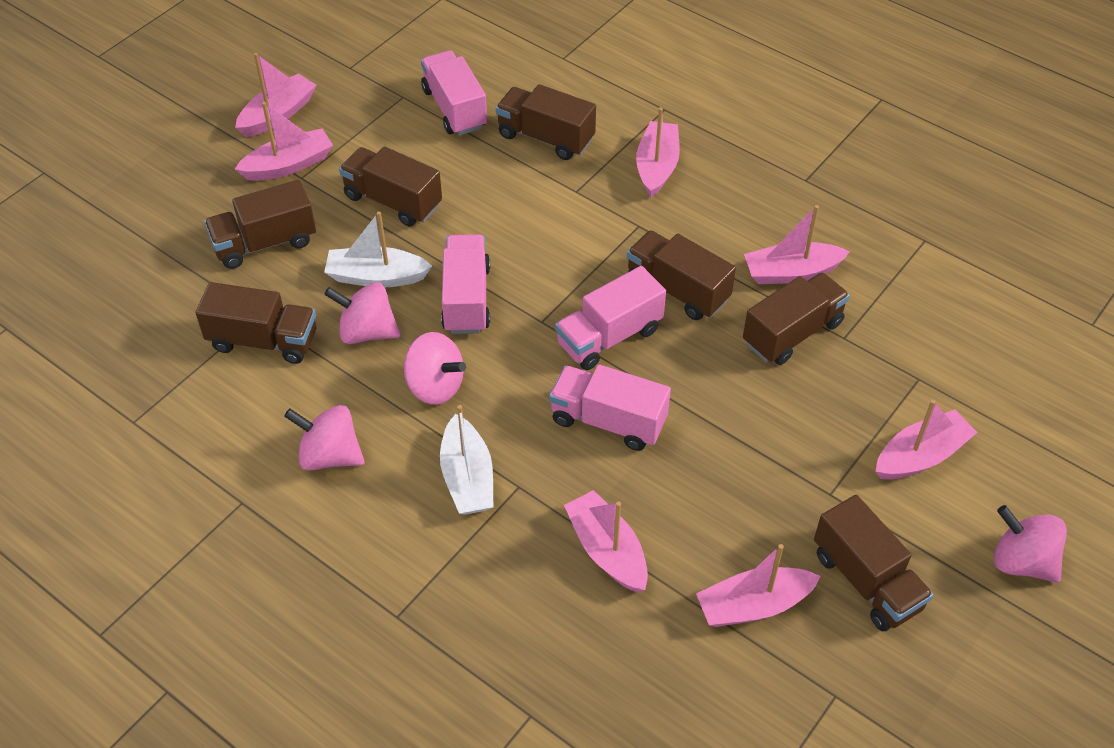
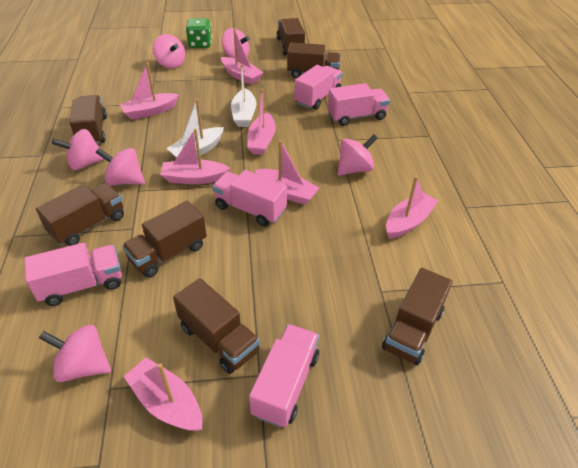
green dice: none = 0 -> [186,18,212,48] = 1
pink spinning top: [284,405,365,470] [324,282,401,344] [404,332,466,405] [994,505,1067,583] = 4 -> [39,325,111,382] [52,129,105,170] [95,148,145,185] [153,34,185,68] [222,28,250,58] [338,134,377,176] = 6
pink truck: [421,50,487,135] [441,234,490,334] [549,365,671,451] [555,266,666,370] = 4 -> [24,243,122,306] [212,170,287,227] [249,324,319,428] [294,65,342,110] [328,83,390,126] = 5

